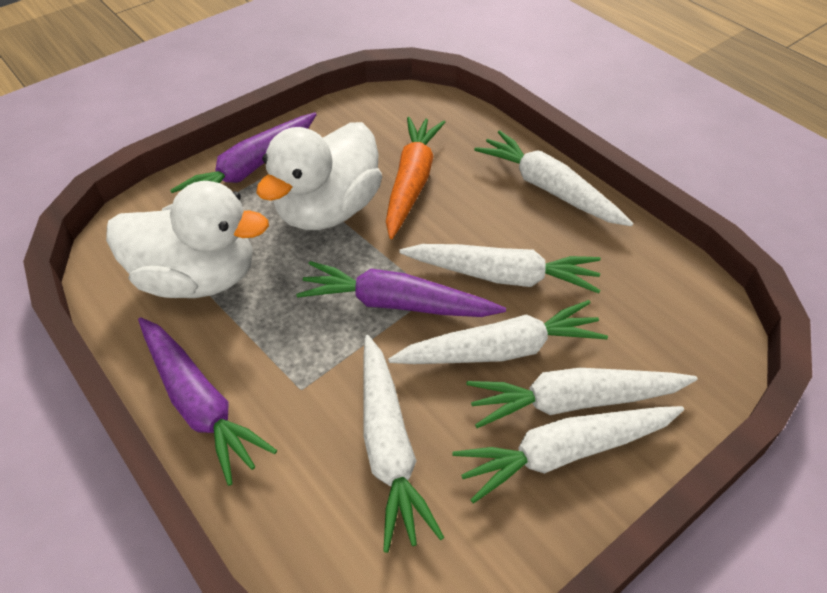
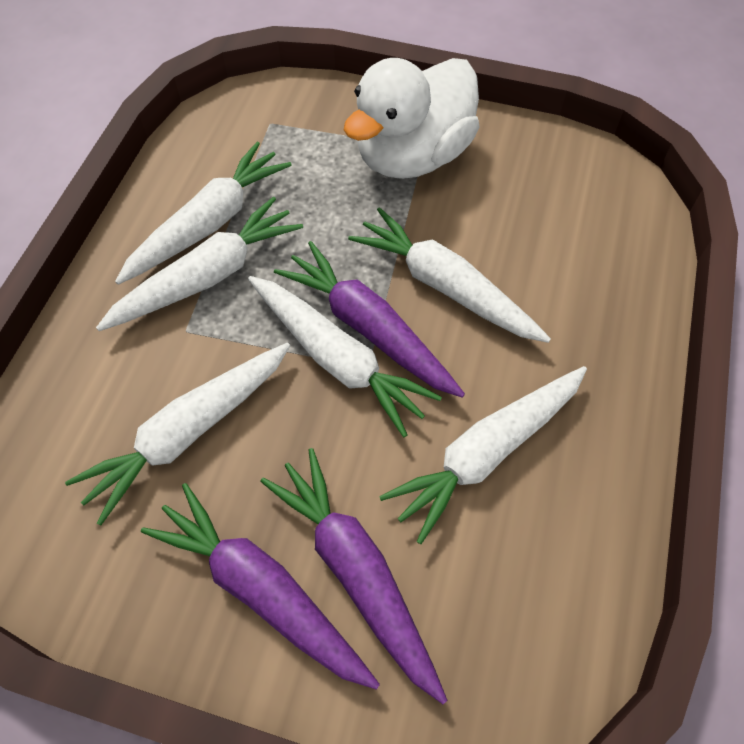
orange carrot: [386,117,445,239] = 1 -> none = 0
white duck: [106,181,269,298] [256,122,382,230] = 2 -> [344,58,479,179] = 1

